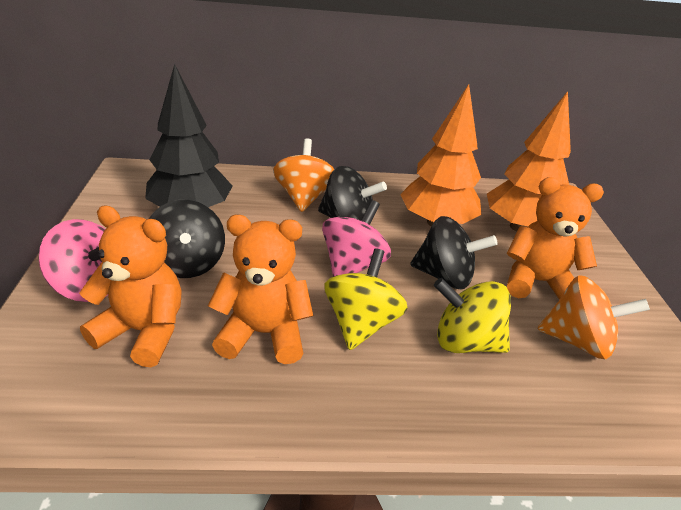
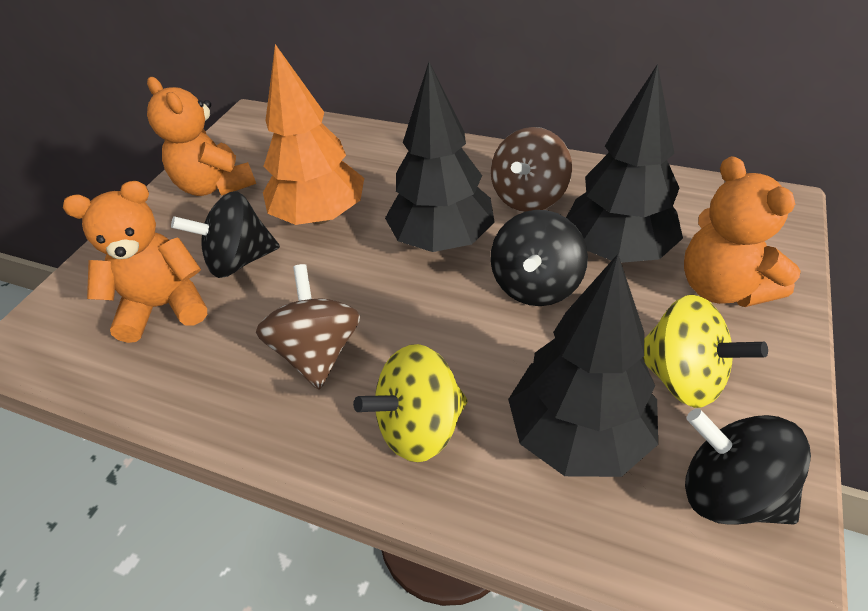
black tree: [145,64,232,207] = 1 -> [385,62,494,252] [508,254,658,477] [566,64,683,263] = 3
brown spinning top: none = 0 -> [256,264,360,390] [491,127,572,212] = 2
orange spinning top: [273,138,335,212] [537,275,650,359] = 2 -> none = 0
orange tree: [400,84,481,227] [487,91,571,232] = 2 -> [263,44,364,225] = 1
pink spinning top: [38,219,108,302] [322,200,391,277] = 2 -> none = 0

